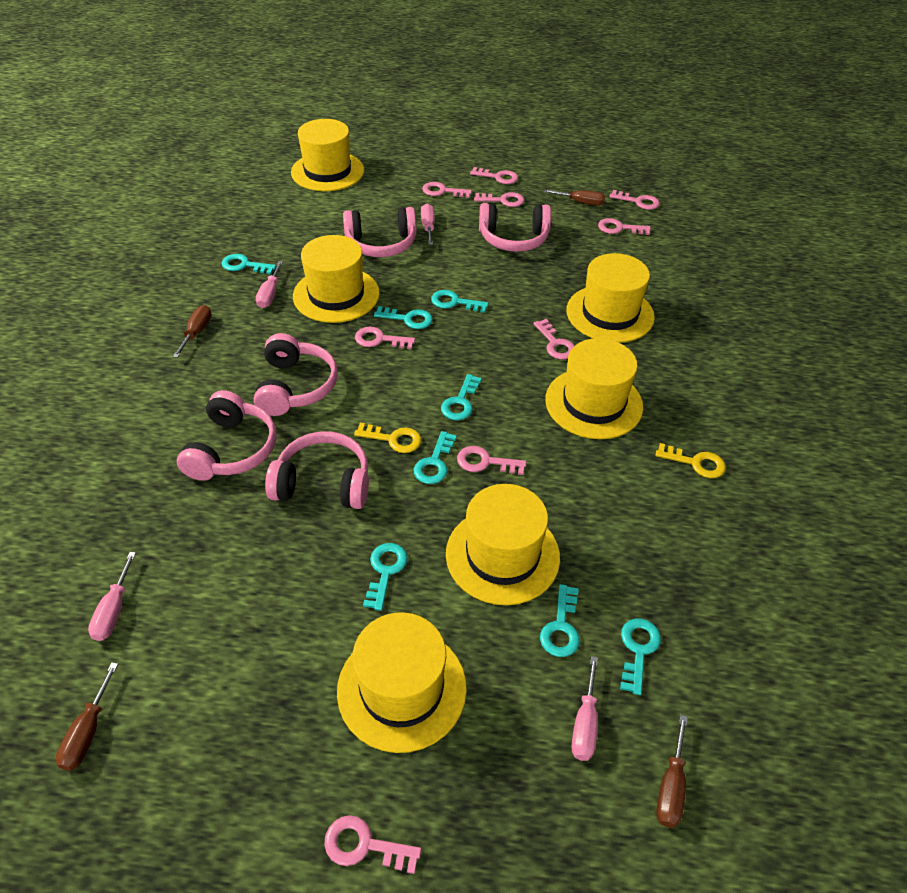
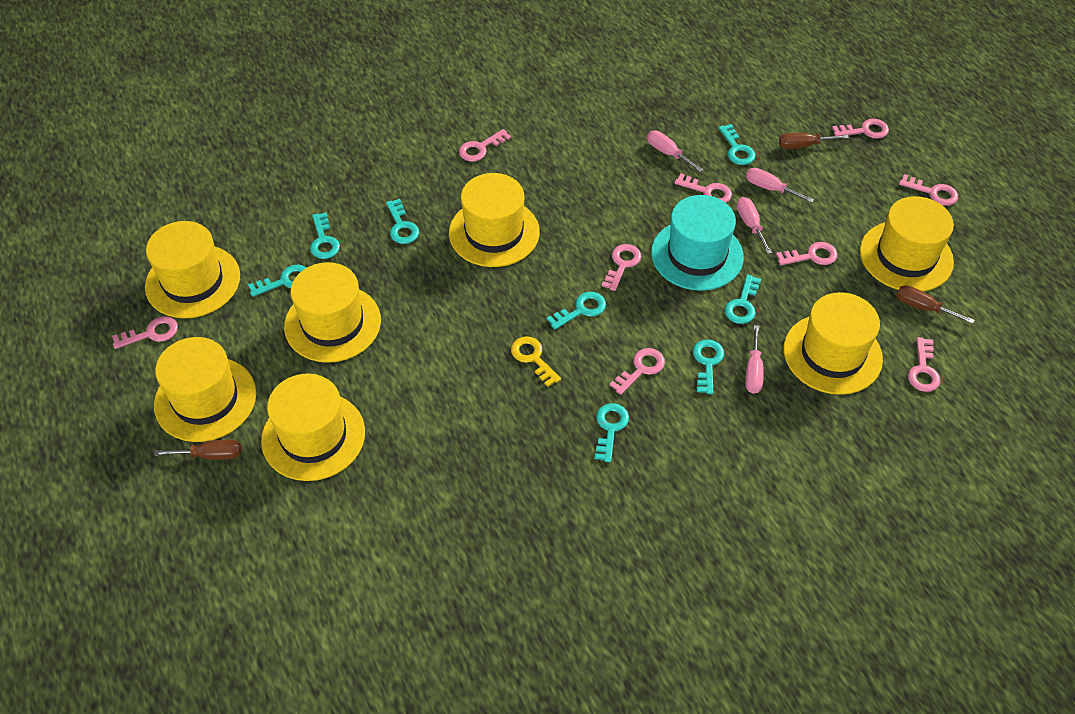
brown screwdriver: [56,663,118,770] [173,305,212,358] [543,189,605,206] [656,715,688,828] = 4 -> [154,440,241,460] [779,133,849,149] [896,285,974,324] = 3
pink headphones: [177,390,277,481] [254,333,338,416] [265,432,369,509] [343,207,416,257] [479,203,551,252] = 5 -> none = 0
turquoise hat: none = 0 -> [651,195,744,291] = 1
yellow hat: [291,119,364,191] [293,235,380,323] [337,612,467,753] [446,484,560,605] [545,338,643,439] [566,253,655,343] = 6 -> [145,221,240,318] [154,337,256,442] [261,373,365,481] [284,262,381,363] [449,173,540,267] [784,292,883,395] [860,196,954,292] = 7
yellow key: [354,423,421,453] [656,443,726,478] = 2 -> [511,336,561,387] = 1

